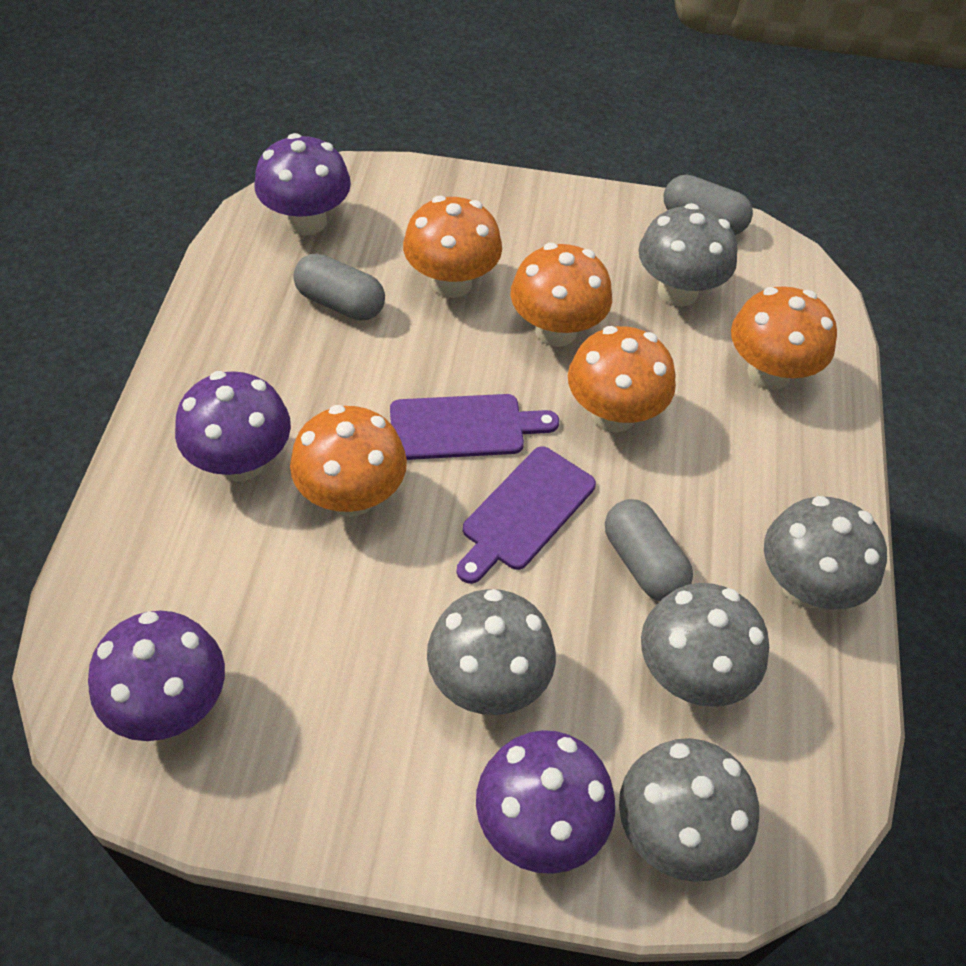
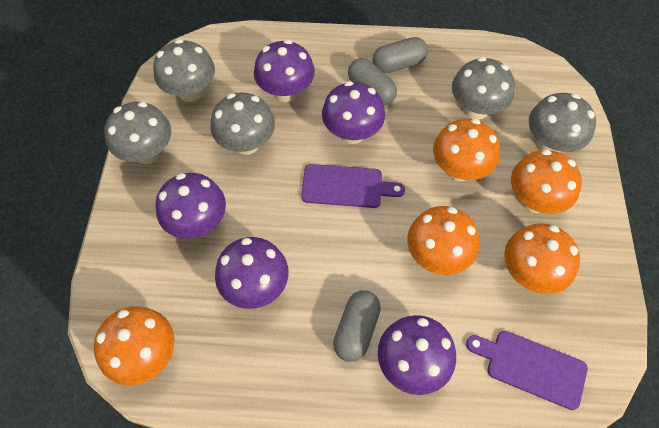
purple mushroom: [88,610,225,741] [175,371,291,482] [254,133,351,235] [476,730,615,874] = 4 -> [155,173,226,239] [215,237,288,309] [254,40,315,102] [322,81,385,144] [378,315,456,395] = 5

